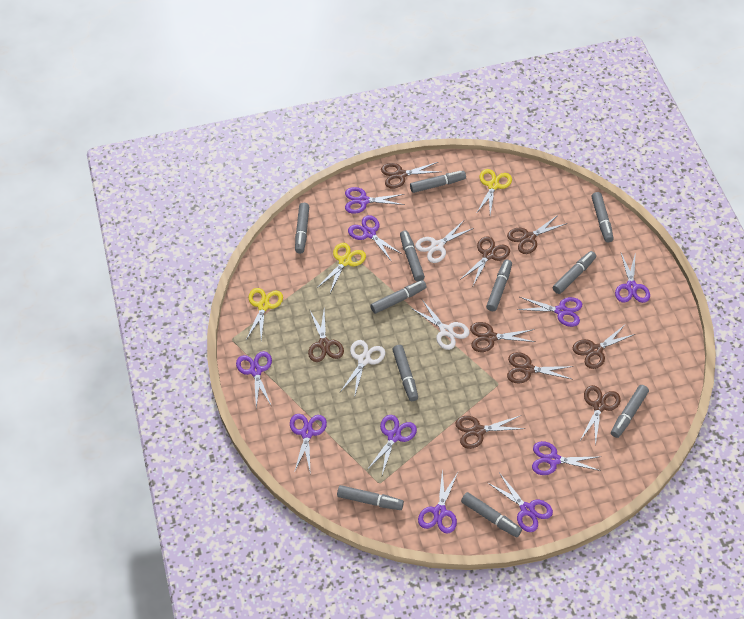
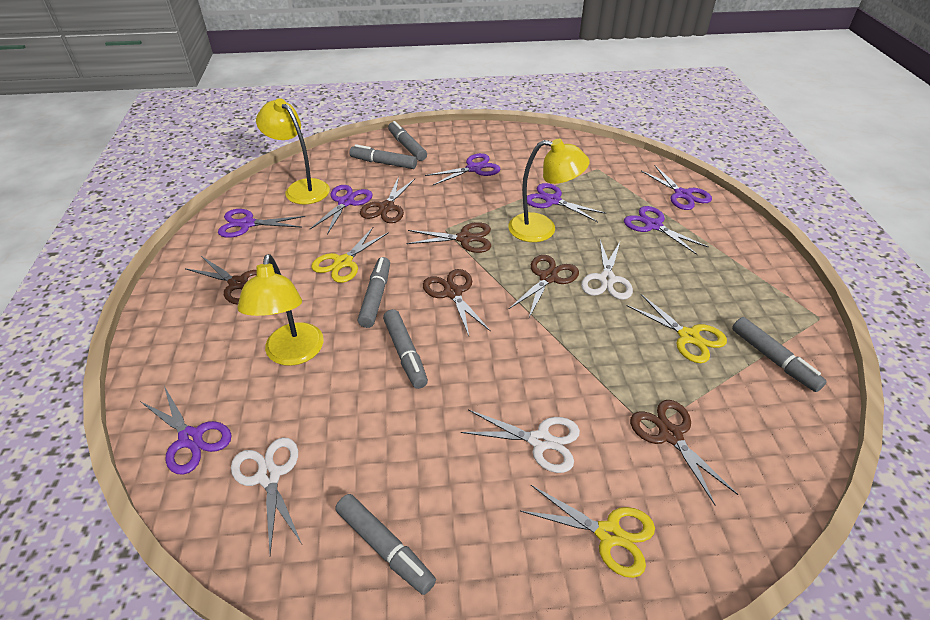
brown scissors: [308,309,344,362] [381,162,440,189] [455,415,525,449] [461,236,510,285] [470,322,535,352] [507,214,568,254] [507,352,573,384] [573,324,635,369] [581,385,621,446] = 9 -> [185,256,256,305] [360,177,415,223] [406,222,491,253] [423,269,491,336] [509,255,579,317] [630,400,738,506] = 6
grey marker: [295,203,309,254] [337,485,404,510] [370,280,426,314] [392,345,418,401] [400,230,425,282] [410,171,466,193] [461,492,522,537] [486,260,512,311] [553,251,596,294] [591,192,614,242] [611,385,649,438] = 11 -> [335,494,436,595] [350,144,417,169] [358,257,390,328] [383,309,428,389] [388,121,427,161] [732,317,827,392] = 6
purple scissors: [236,351,272,407] [290,414,327,475] [345,187,405,214] [348,215,403,262] [367,415,417,475] [418,470,458,534] [488,474,553,532] [517,297,582,327] [532,441,601,475] [615,252,650,303] = 10 -> [140,386,232,475] [218,209,305,238] [310,185,373,235] [425,153,500,185] [527,183,606,222] [624,206,709,255] [641,166,712,210] = 7
yellow lamp: none = 0 -> [237,254,324,366] [256,98,330,204] [508,139,590,242] = 3

